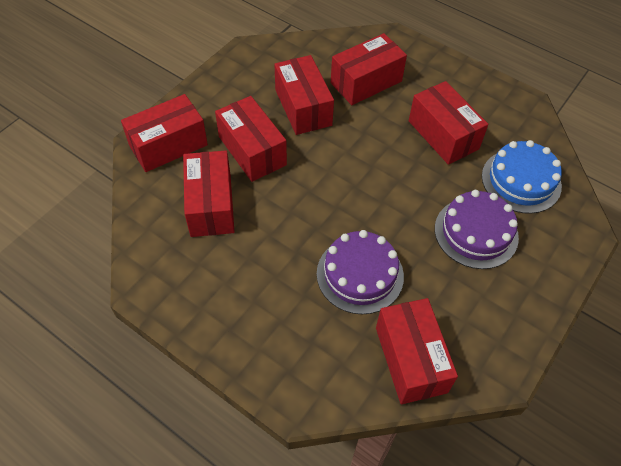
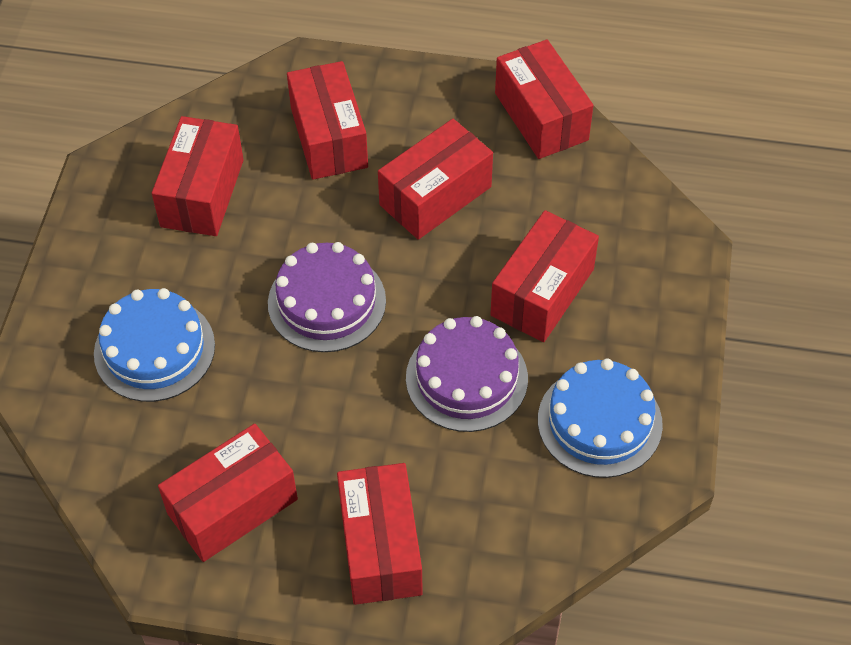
blue cake: [482,140,562,214] = 1 -> [94,288,215,402] [538,358,663,478] = 2

